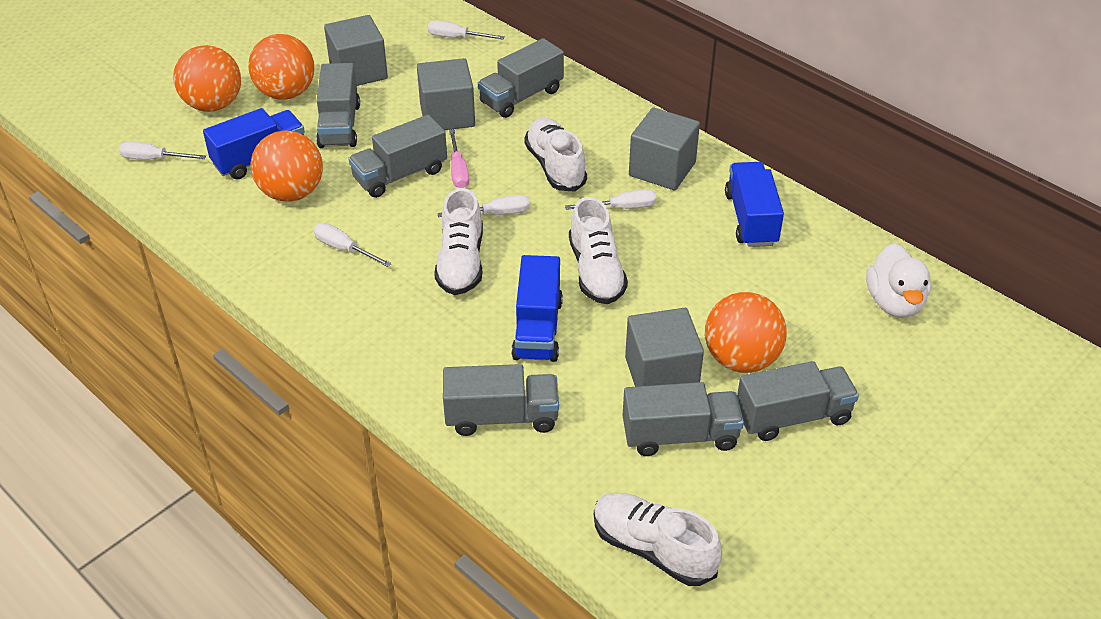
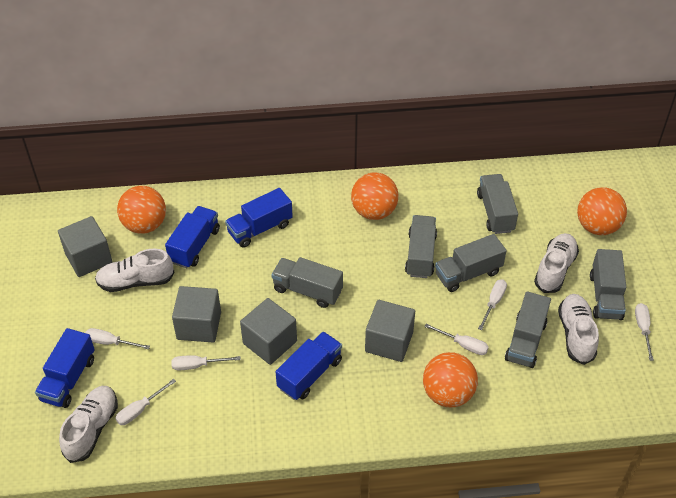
blue truck: [203,108,305,179] [511,255,563,362] [725,162,784,247] = 3 -> [35,328,95,408] [165,206,220,268] [225,188,293,248] [276,331,342,400] = 4
pink screwdriver: [449,129,469,188] = 1 -> none = 0
white duck: [866,243,931,318] = 1 -> none = 0
white screwdriver: [119,141,206,160] [314,223,392,267] [428,20,505,40] [437,195,530,217] [565,189,656,210] = 5 -> [85,328,150,349] [115,379,176,425] [171,355,241,370] [424,324,489,355] [478,279,507,330] [635,303,654,361] = 6

